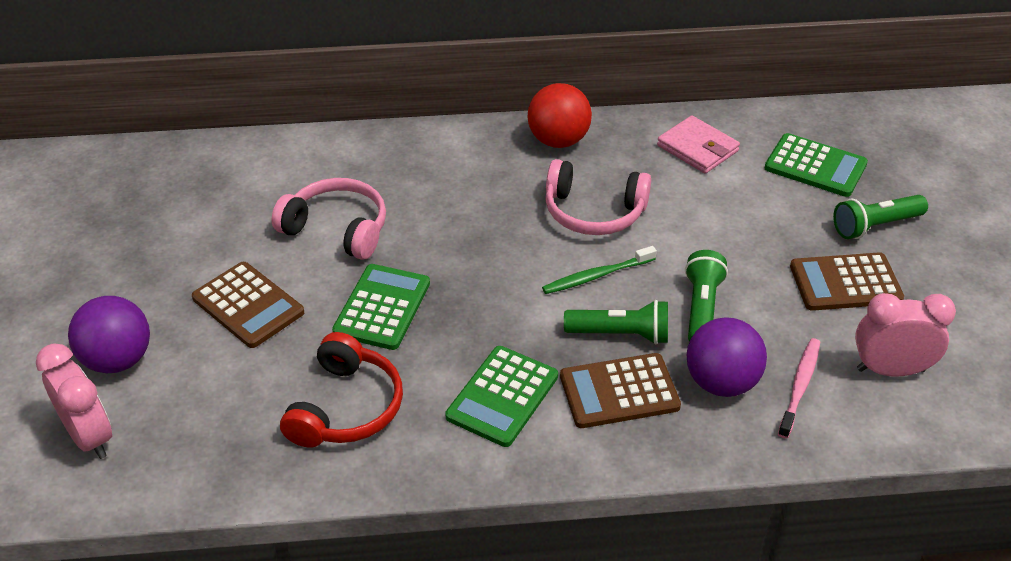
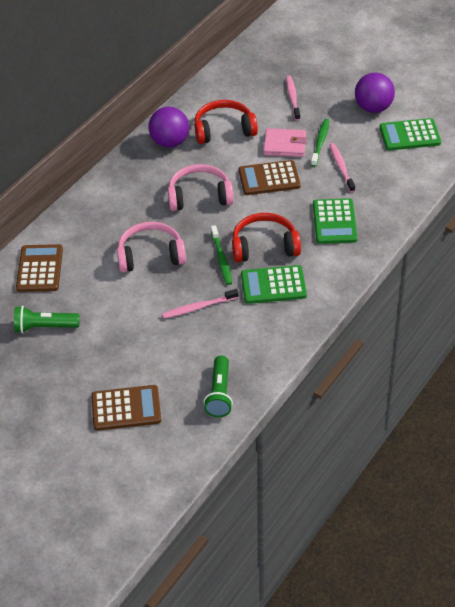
green flashlight: [564,300,668,344] [685,250,728,342] [833,195,928,239] = 3 -> [14,306,80,333] [204,355,233,417] = 2
green toothbrush: [542,246,657,294] = 1 -> [211,225,232,285] [311,119,329,167] = 2
pink clock: [36,343,112,459] [855,293,956,377] = 2 -> none = 0
pink toothbrush: [778,338,820,439] = 1 -> [162,289,239,319] [286,75,300,121] [330,143,355,193] = 3
red ball: [528,83,592,148] = 1 -> none = 0
red headphones: [280,332,403,448] = 1 -> [194,100,258,144] [232,213,301,262] = 2

